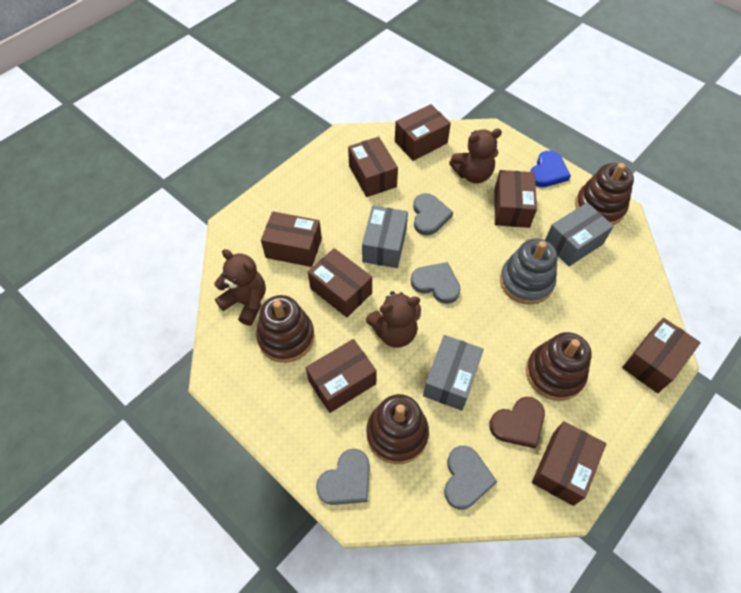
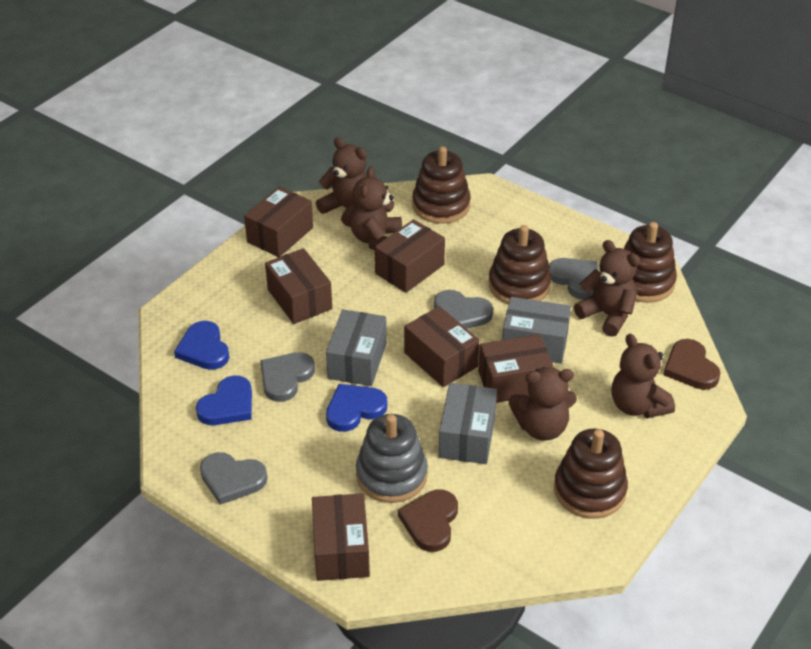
blue heart: [530,151,571,187] = 1 -> [174,321,229,370] [196,376,252,425] [326,384,387,432] = 3
brown box: [261,211,322,267] [305,339,377,413] [308,248,372,317] [348,137,398,197] [395,104,451,161] [494,170,537,228] [532,421,606,506] [622,318,701,393] = 8 -> [244,186,313,257] [265,248,332,324] [312,493,370,581] [375,219,445,293] [404,306,479,387] [478,334,554,403] = 6
brown heart: [489,397,545,448] = 1 -> [398,489,458,552] [664,339,721,390] = 2
brown teddy bear: [214,249,266,326] [366,291,421,348] [449,129,502,183] = 3 -> [316,137,367,227] [350,166,402,250] [509,367,577,441] [574,240,640,337] [612,334,675,418] = 5

